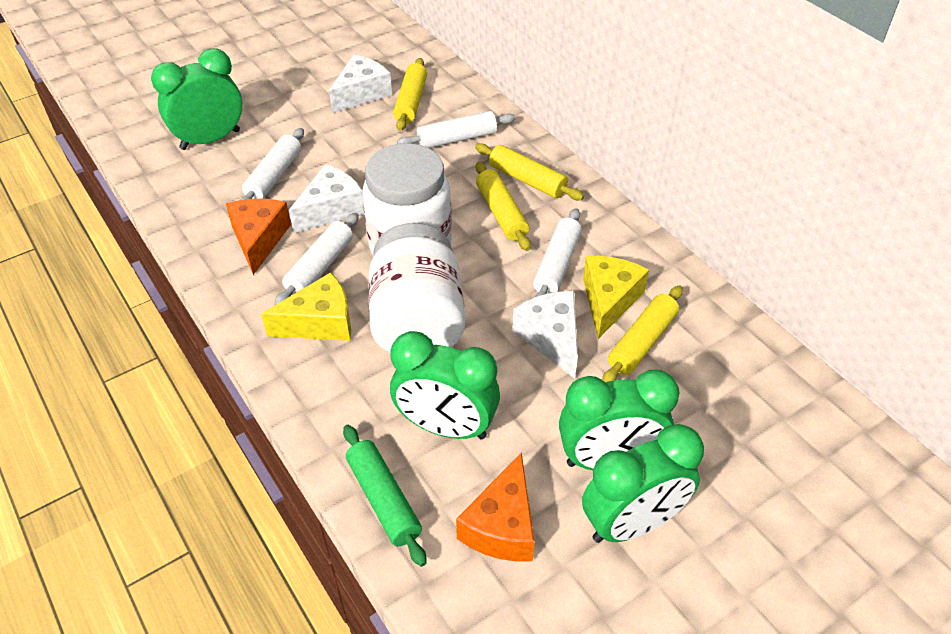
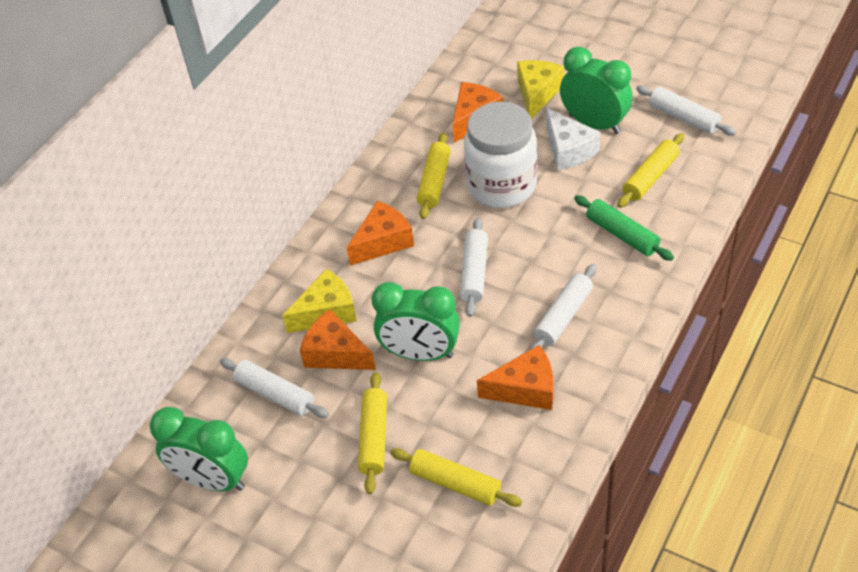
green clock: [151,48,242,150] [390,331,500,439] [559,370,680,470] [582,424,704,543] = 4 -> [150,407,248,491] [372,282,460,361] [560,47,633,134] = 3
orange cheese: [226,199,291,275] [456,452,535,561] = 2 -> [300,309,376,370] [347,201,414,266] [452,82,503,143] [477,345,553,410] = 4
white cheese: [289,164,364,233] [329,54,392,113] [512,291,578,379] = 3 -> [546,108,601,171] = 1
white jar: [362,143,452,256] [368,223,465,353] = 2 -> [464,102,538,208] = 1

